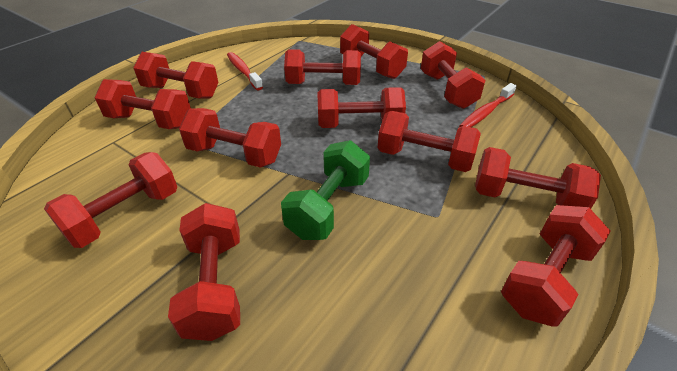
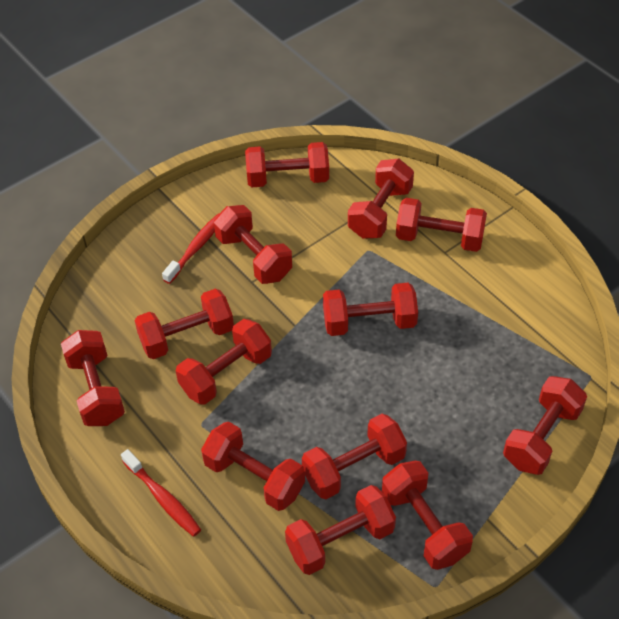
green dumbbell: [281,140,370,240] = 1 -> none = 0
red dumbbell: [44,152,177,248] [94,79,191,129] [133,52,219,98] [168,203,240,341] [179,108,281,168] [284,49,361,85] [317,87,406,128] [340,24,408,79] [378,111,481,172] [421,41,485,109] [475,147,601,209] [501,205,611,327] = 12 -> [61,330,125,426] [135,289,234,359] [176,319,272,405] [201,422,305,511] [214,205,292,284] [245,142,329,187] [285,485,396,575] [302,414,407,499] [323,283,418,336] [348,159,414,239] [382,461,473,570] [396,198,487,252] [503,376,587,475] = 13

